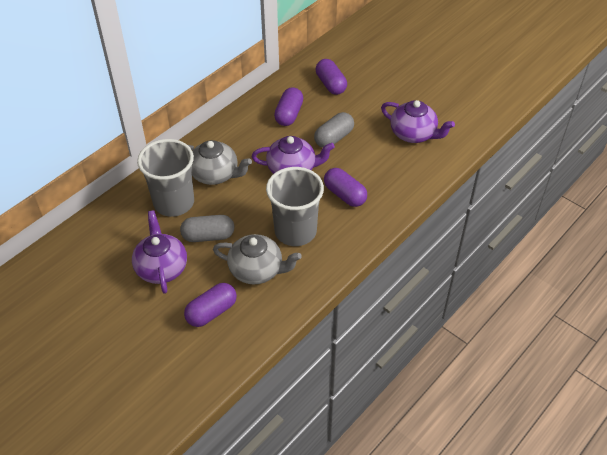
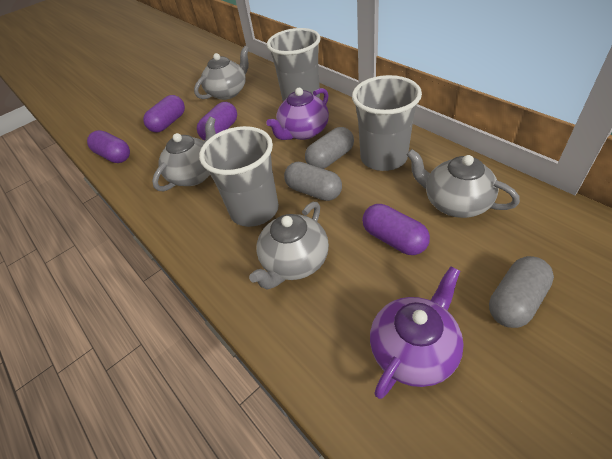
grey capsule: [180,215,234,242] [314,112,354,148] = 2 -> [284,162,342,201] [305,127,354,169] [489,256,554,328] = 3
grey cup: [137,139,194,217] [266,167,324,246] = 2 -> [199,126,279,227] [267,28,321,102] [352,75,422,171] = 3
grey teapot: [188,140,252,185] [213,234,302,285] = 2 -> [152,117,216,191] [194,46,249,100] [249,202,329,290] [407,149,520,218] = 4
purple teapot: [132,210,187,294] [252,136,335,174] [381,100,455,143] = 3 -> [266,88,329,140] [370,266,464,399] = 2

